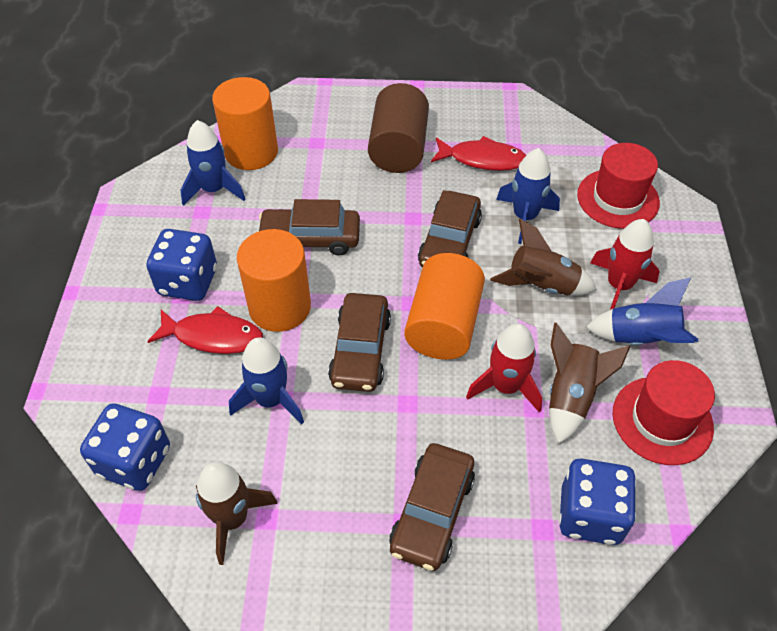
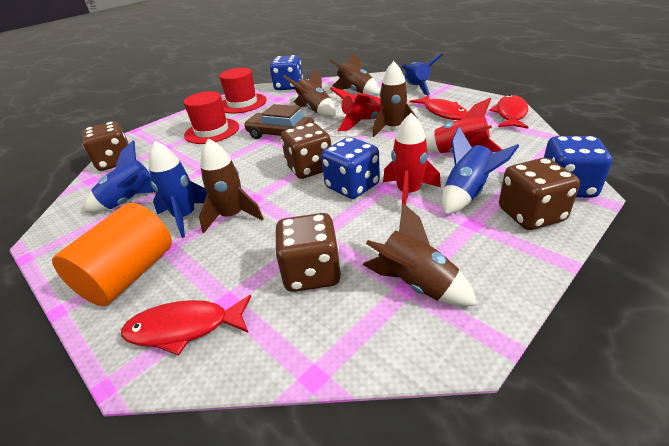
brown car: [257,199,360,256] [328,293,391,392] [389,443,475,571] [418,190,482,267] = 4 -> [244,104,314,139] = 1
brown cylinder: [368,83,429,173] = 1 -> none = 0
brown dice: none = 0 -> [82,121,129,171] [275,213,341,292] [281,123,331,179] [499,158,580,230] = 4
brown rocket: [196,462,278,565] [490,219,597,296] [549,323,630,444] = 3 -> [199,139,264,233] [283,68,336,117] [329,53,380,96] [362,203,477,306] [372,61,418,137] = 5
orange cylinder: [212,77,278,170] [237,229,311,332] [404,253,485,360] = 3 -> [52,203,172,306] = 1
red fish: [147,306,263,354] [431,136,526,171] = 2 -> [121,295,251,355] [410,94,468,120] [489,95,529,129] = 3
red rocket: [466,324,542,412] [591,219,660,310] = 2 -> [330,87,381,131] [383,113,441,205] [426,98,503,153] = 3

